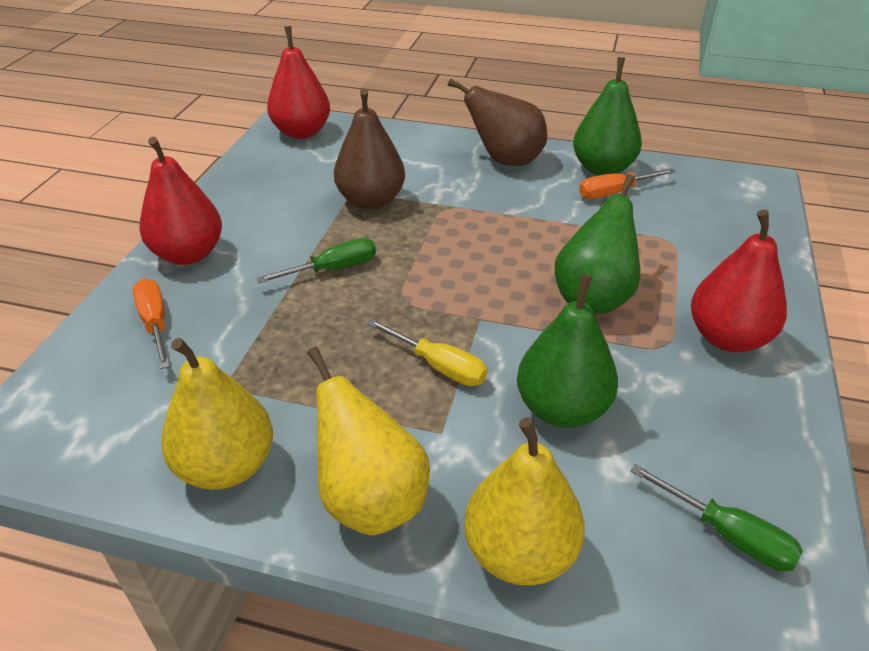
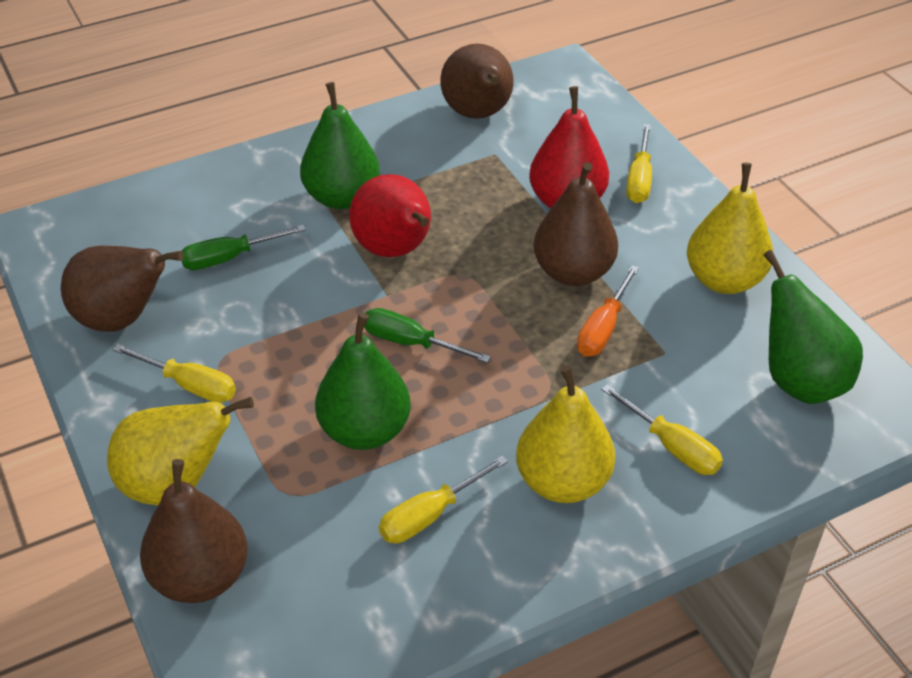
brown pear: [334,89,405,210] [448,79,547,166] = 2 -> [61,245,184,332] [140,459,248,603] [440,44,514,119] [534,162,618,286] = 4
orange screwdriver: [133,278,170,369] [579,168,676,199] = 2 -> [577,265,639,357] = 1
red pear: [139,137,222,265] [267,26,330,139] [691,210,787,352] = 3 -> [349,174,431,257] [529,86,609,209] = 2
yellow screwdriver: [367,319,488,386] = 1 -> [112,344,236,403] [379,456,508,543] [601,384,723,475] [626,124,652,203] = 4

